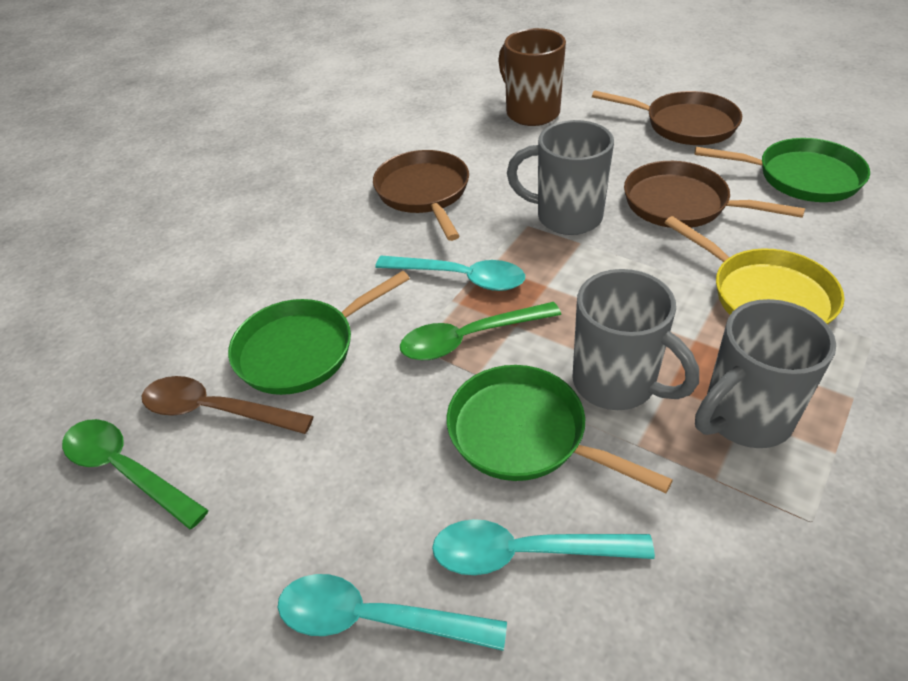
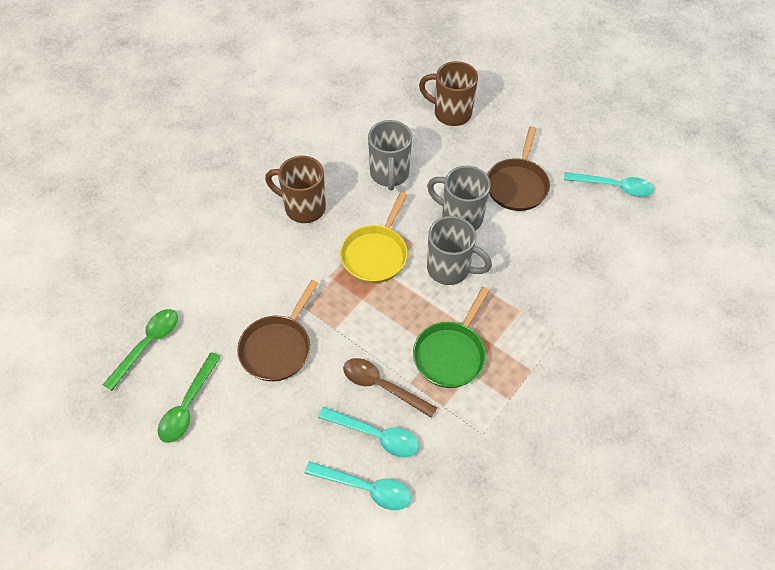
brown mug: [498,28,566,126] = 1 -> [265,156,326,223] [419,61,478,126] = 2
brown pan: [373,150,469,241] [592,90,742,145] [624,161,805,228] = 3 -> [237,280,318,381] [487,126,550,211] = 2
green pan: [228,271,410,395] [447,365,673,493] [695,138,870,202] = 3 -> [413,287,490,388] = 1

